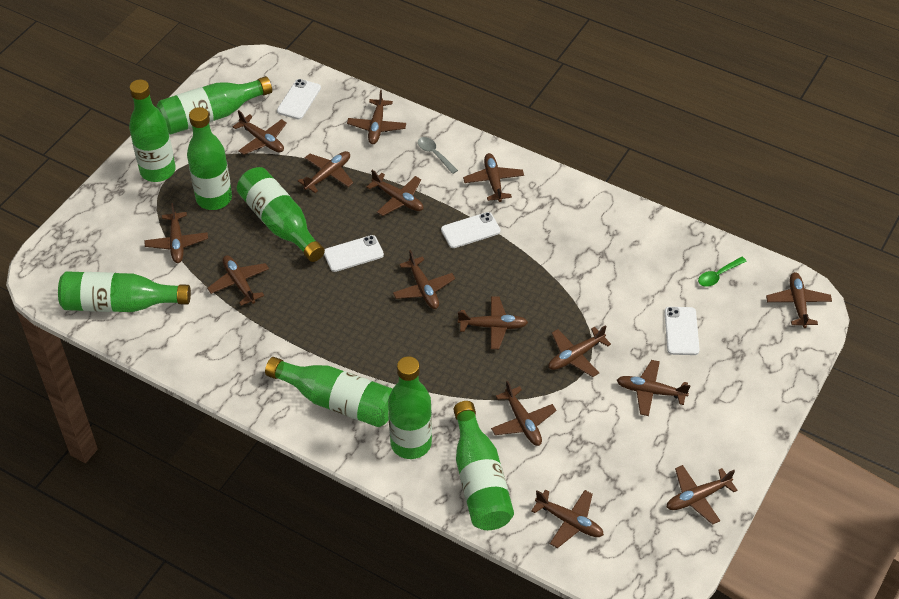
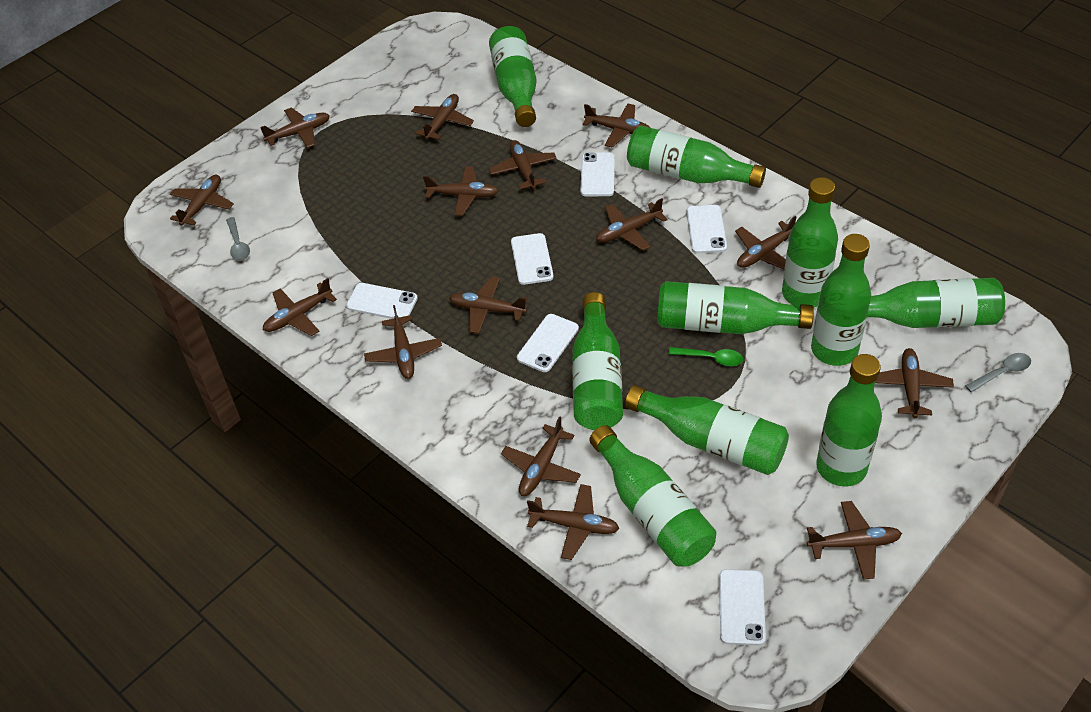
green bottle: [58,271,191,312] [129,80,176,182] [157,76,272,134] [187,107,232,210] [237,167,325,262] [265,357,393,427] [388,356,432,459] [453,401,514,530] = 8 -> [489,26,537,127] [572,292,623,430] [589,425,716,567] [625,385,789,475] [627,126,766,188] [657,281,814,334] [782,177,838,307] [811,234,871,366] [816,354,882,486] [867,278,1005,328] = 10
grey spoon: [418,137,458,174] = 1 -> [226,217,250,261] [965,353,1031,392] = 2
white phone: [277,79,321,120] [324,235,384,272] [441,212,501,248] [665,307,700,355] = 4 -> [346,283,418,319] [511,233,554,285] [517,314,579,372] [580,153,615,196] [686,205,727,253] [719,569,766,646] = 6

